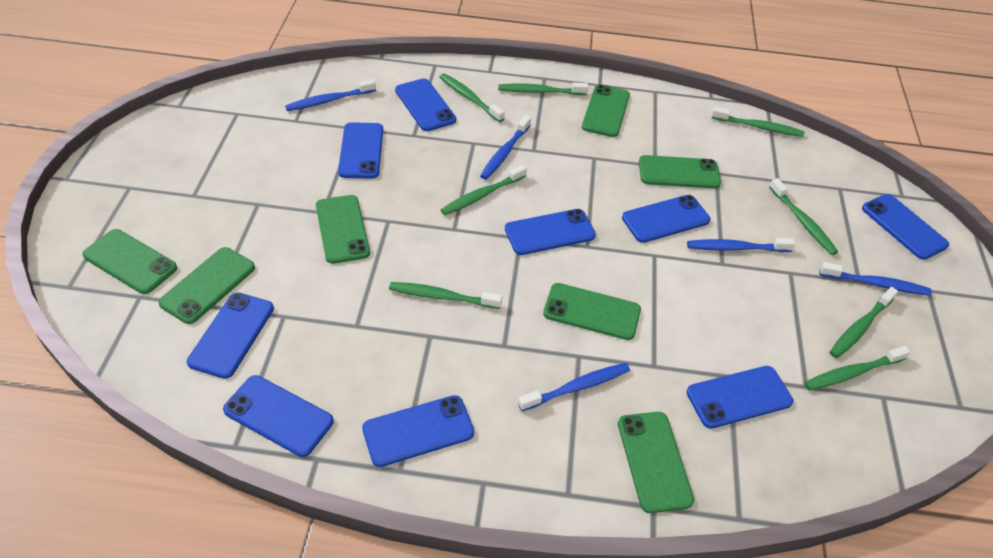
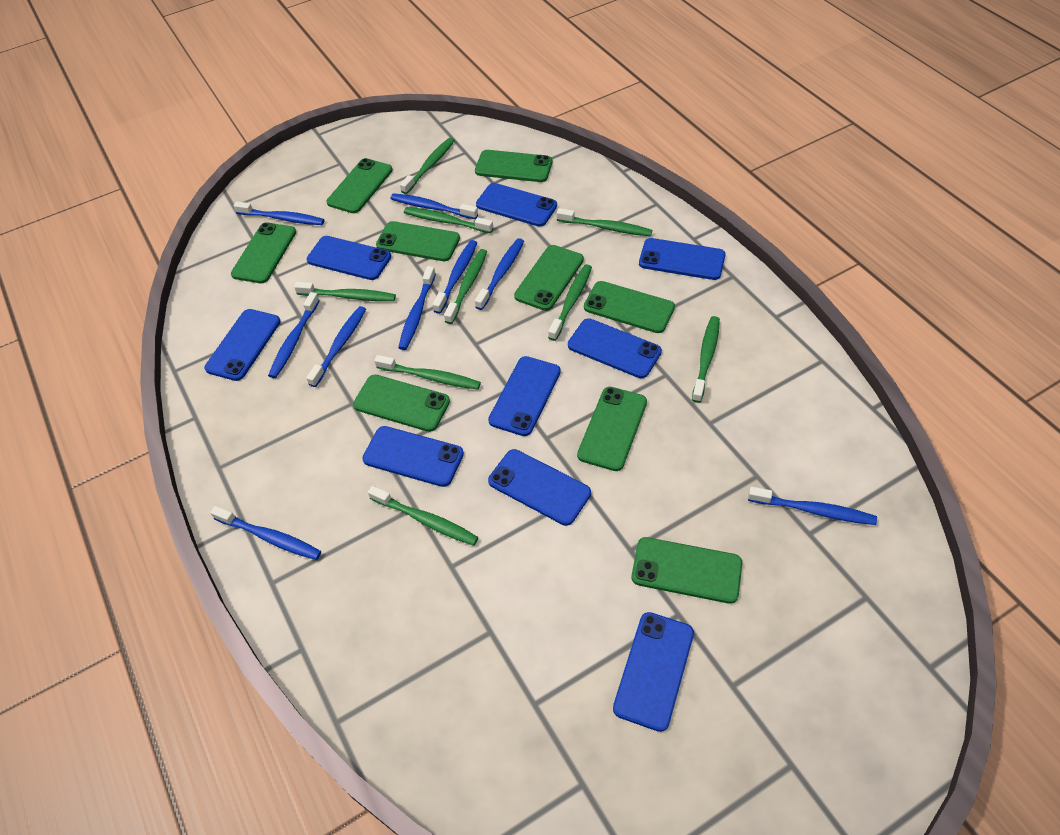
blue toothbrush: [285,79,376,111] [480,115,531,180] [518,363,630,411] [687,238,795,252] [819,262,932,296] = 5 -> [210,506,321,560] [233,201,324,225] [268,292,320,378] [306,306,366,387] [390,193,478,219] [398,266,436,350] [432,240,477,314] [475,238,524,310] [748,487,877,525] = 9
green phone: [82,229,177,294] [158,247,255,324] [316,195,370,264] [543,283,641,340] [582,84,630,137] [618,412,694,513] [639,155,721,189] = 7 -> [231,222,296,283] [326,158,393,213] [353,375,450,432] [376,221,460,261] [475,150,552,182] [514,245,584,311] [577,387,647,471] [584,281,675,333] [632,537,742,604] = 9
green toothbrush: [389,282,502,309] [440,73,505,122] [441,165,527,215] [498,83,588,95] [712,107,804,137] [769,178,838,255] [804,346,911,390] [829,287,898,358] = 8 -> [294,282,396,301] [368,486,479,546] [374,355,481,389] [400,137,455,194] [404,207,493,233] [444,249,487,324] [548,264,592,341] [556,208,652,236] [692,316,720,403] = 9

